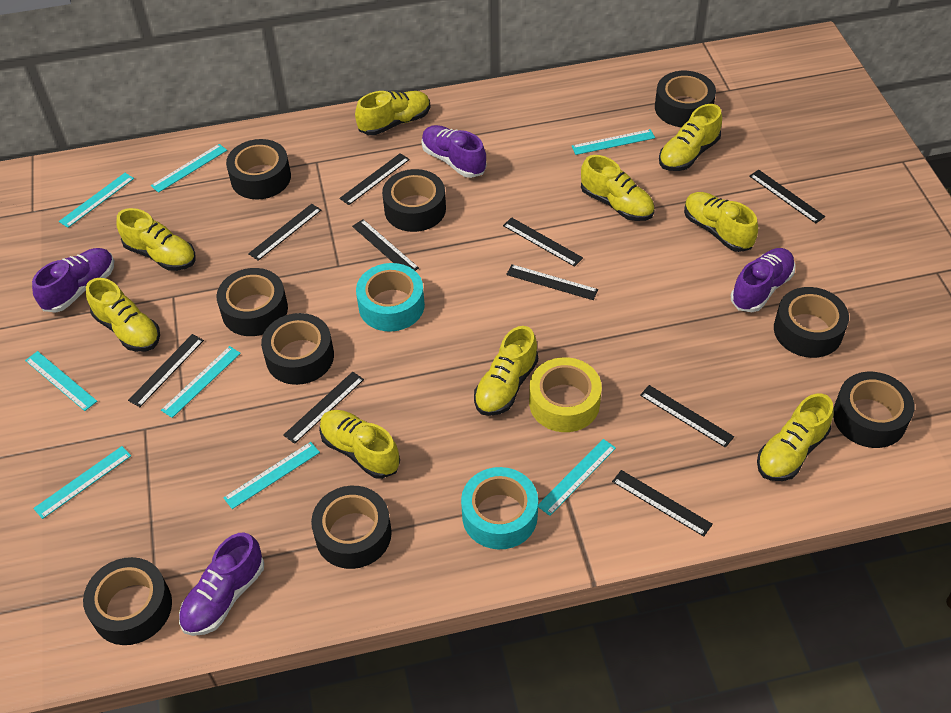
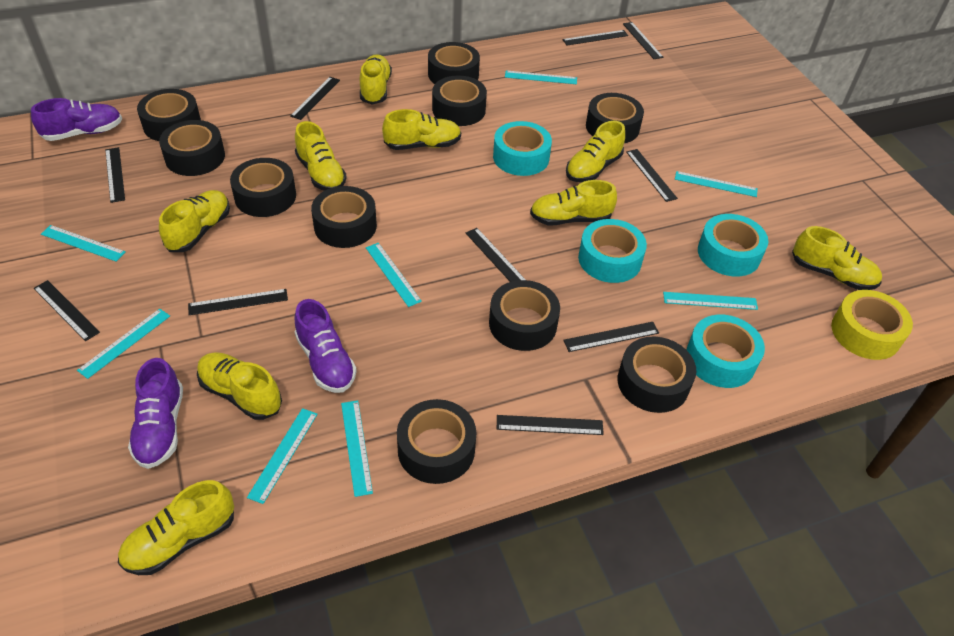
black tape: [83,557,172,645] [216,268,288,336] [226,139,291,199] [261,313,334,385] [311,486,392,569] [382,169,446,232] [655,71,716,127] [774,287,849,358] [833,372,915,448] = 9 -> [137,89,201,141] [159,120,225,176] [230,158,296,217] [311,186,377,248] [397,399,476,484] [428,42,480,84] [432,76,487,126] [489,280,560,351] [586,93,644,143] [618,337,696,413] = 10
purple shoe: [32,248,114,313] [179,532,264,636] [421,125,487,178] [731,248,795,312] = 4 -> [31,98,122,141] [128,358,183,469] [295,299,357,393] = 3
turquoise tape: [356,263,425,332] [461,467,538,549] = 2 -> [493,121,552,176] [578,219,647,283] [686,315,765,388] [698,214,768,277] = 4

